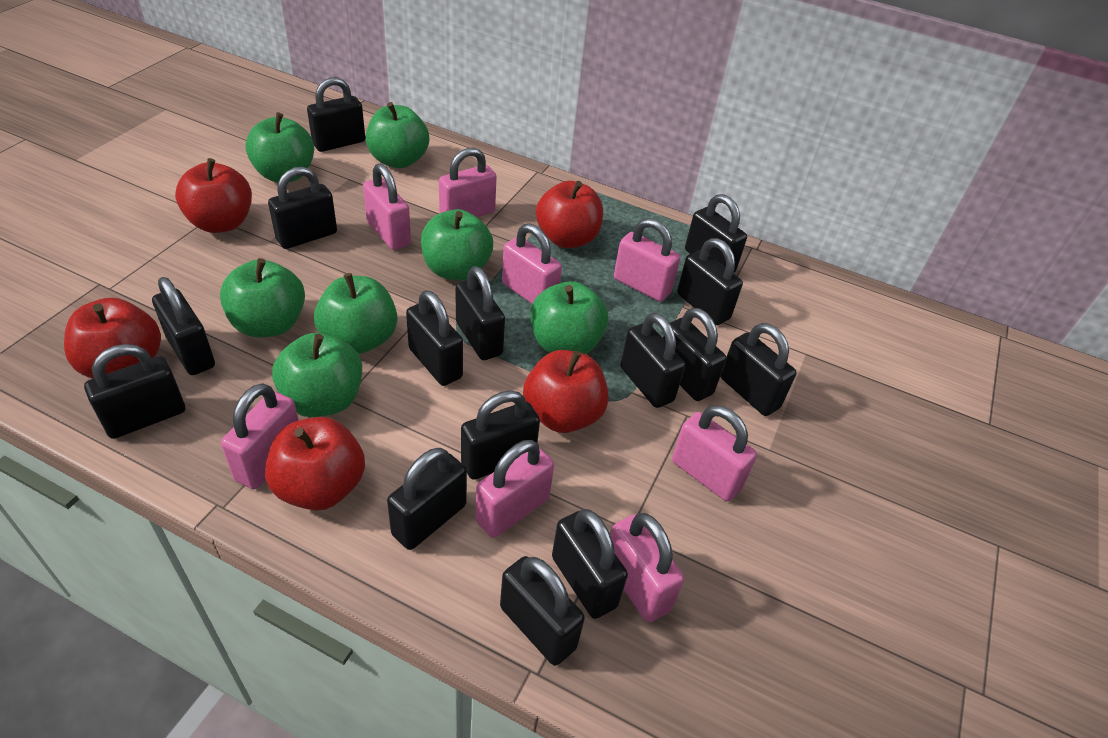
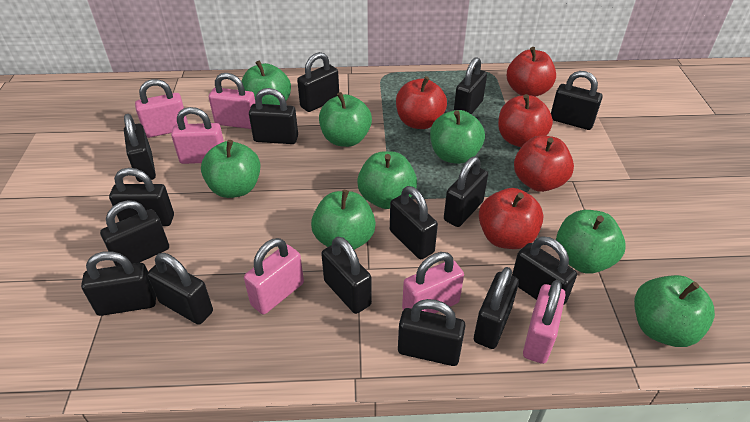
green apple: [220,258,305,337] [245,112,314,183] [272,333,362,417] [314,273,397,354] [366,102,429,168] [421,209,493,281] [531,281,608,354] = 7 -> [201,140,261,198] [242,60,291,105] [311,190,376,250] [319,92,372,147] [357,151,417,209] [430,110,485,164] [556,210,626,273] [634,275,715,347] = 8
pink padlock: [221,383,299,489] [363,163,411,250] [439,147,497,217] [476,440,554,538] [502,223,562,304] [610,513,684,622] [614,218,681,302] [672,405,757,502] = 8 -> [135,79,188,138] [171,107,224,164] [209,73,256,129] [244,238,304,314] [402,252,464,313] [523,280,566,364] = 6

